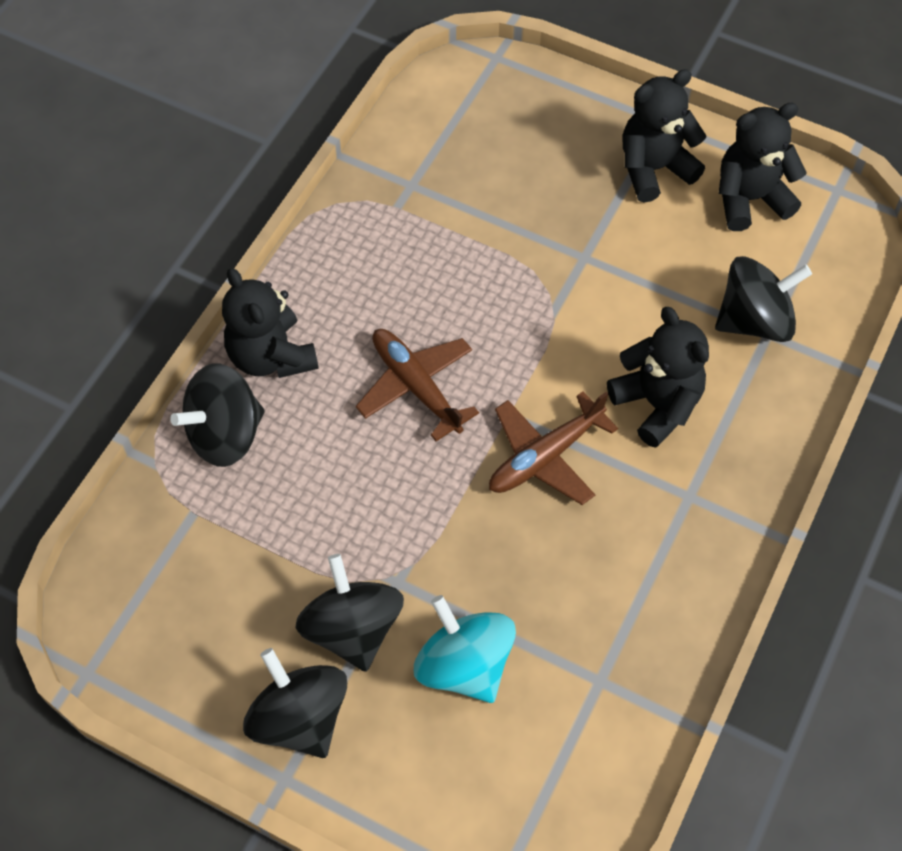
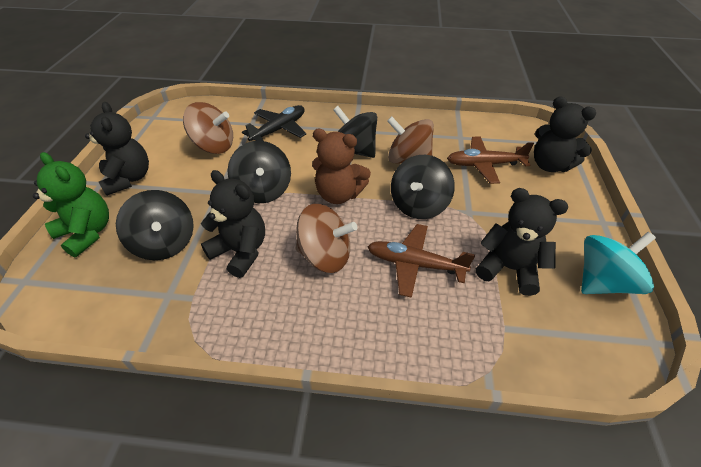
black plane: none = 0 -> [242,105,307,141] = 1
brown spinning top: none = 0 -> [183,102,233,154] [296,204,357,273] [387,116,434,164] = 3
brown teddy bear: none = 0 -> [312,129,371,204] = 1
green teddy bear: none = 0 -> [33,152,109,257] = 1

